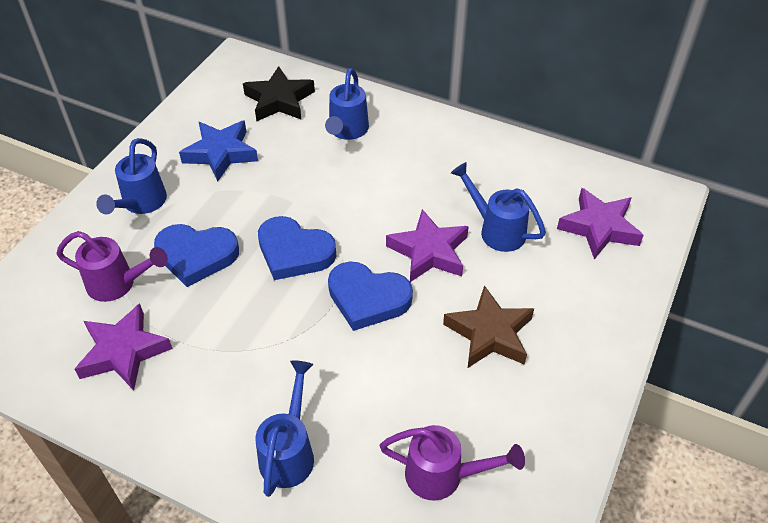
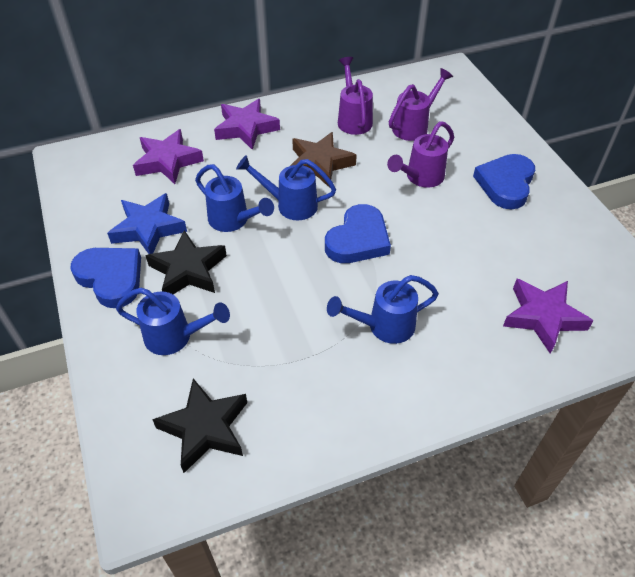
black star: [243,66,315,121] = 1 -> [145,230,227,294] [152,378,247,473] = 2
purple watering can: [56,231,168,302] [380,425,525,501] = 2 -> [338,57,373,135] [387,121,454,188] [389,68,453,141] = 3

